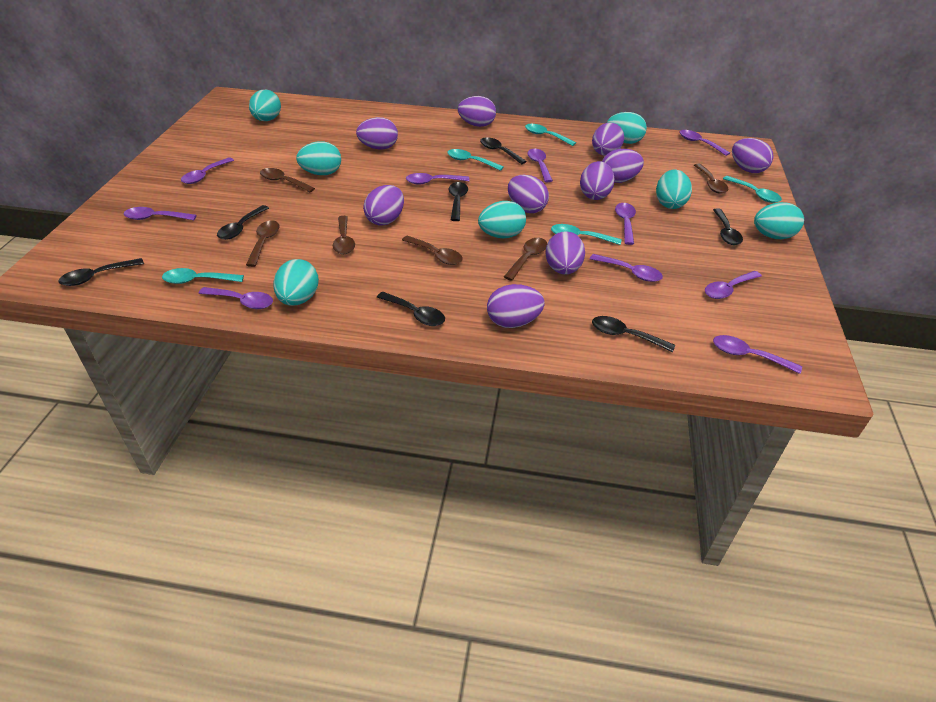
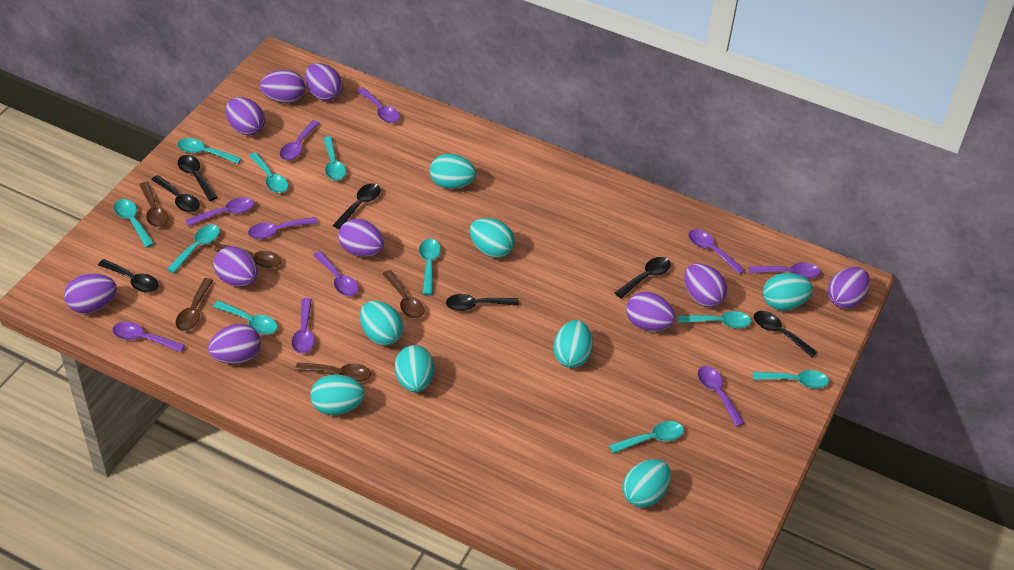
brown spoon: [246,220,280,267] [260,168,315,192] [333,216,355,254] [402,236,463,265] [504,238,547,281] [694,164,729,194] = 6 -> [139,182,169,227] [176,278,213,331] [214,243,281,268] [295,362,371,382] [382,270,425,319] = 5
turquoise egg: [249,90,281,121] [273,259,319,306] [296,141,341,175] [478,201,526,238] [607,112,647,144] [656,170,692,209] [754,202,804,239] = 7 -> [311,375,365,415] [360,301,404,346] [395,345,434,392] [430,154,476,189] [470,218,515,258] [553,320,593,368] [622,459,671,508] [763,273,813,311] = 8
turquoise spoon: [162,268,244,284] [447,149,504,171] [525,124,576,146] [551,224,622,245] [723,176,782,203] = 5 -> [114,199,154,248] [167,225,220,273] [177,138,242,164] [213,300,277,334] [249,152,288,193] [323,136,346,180] [419,239,441,295] [609,421,684,453] [678,311,751,328] [753,370,829,388] = 10

